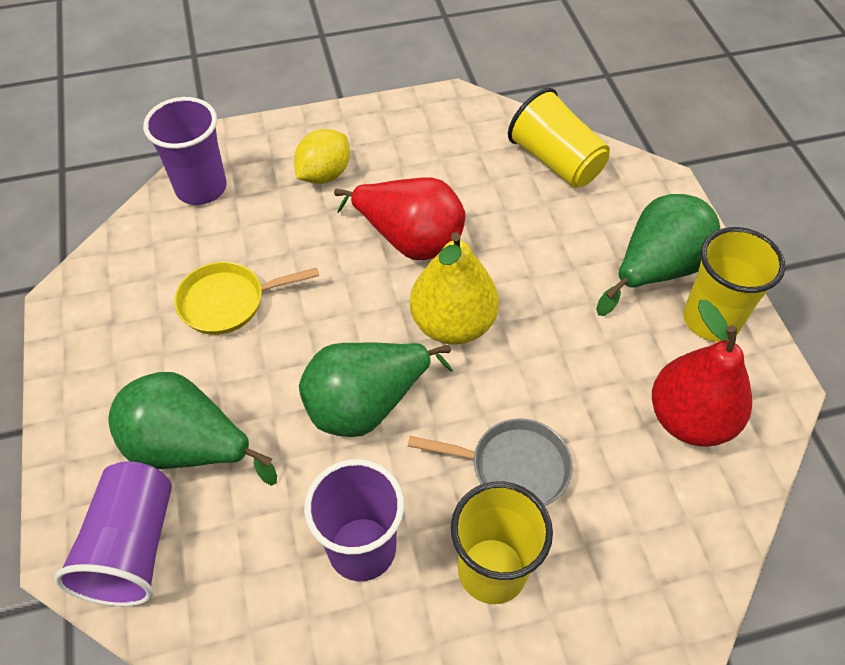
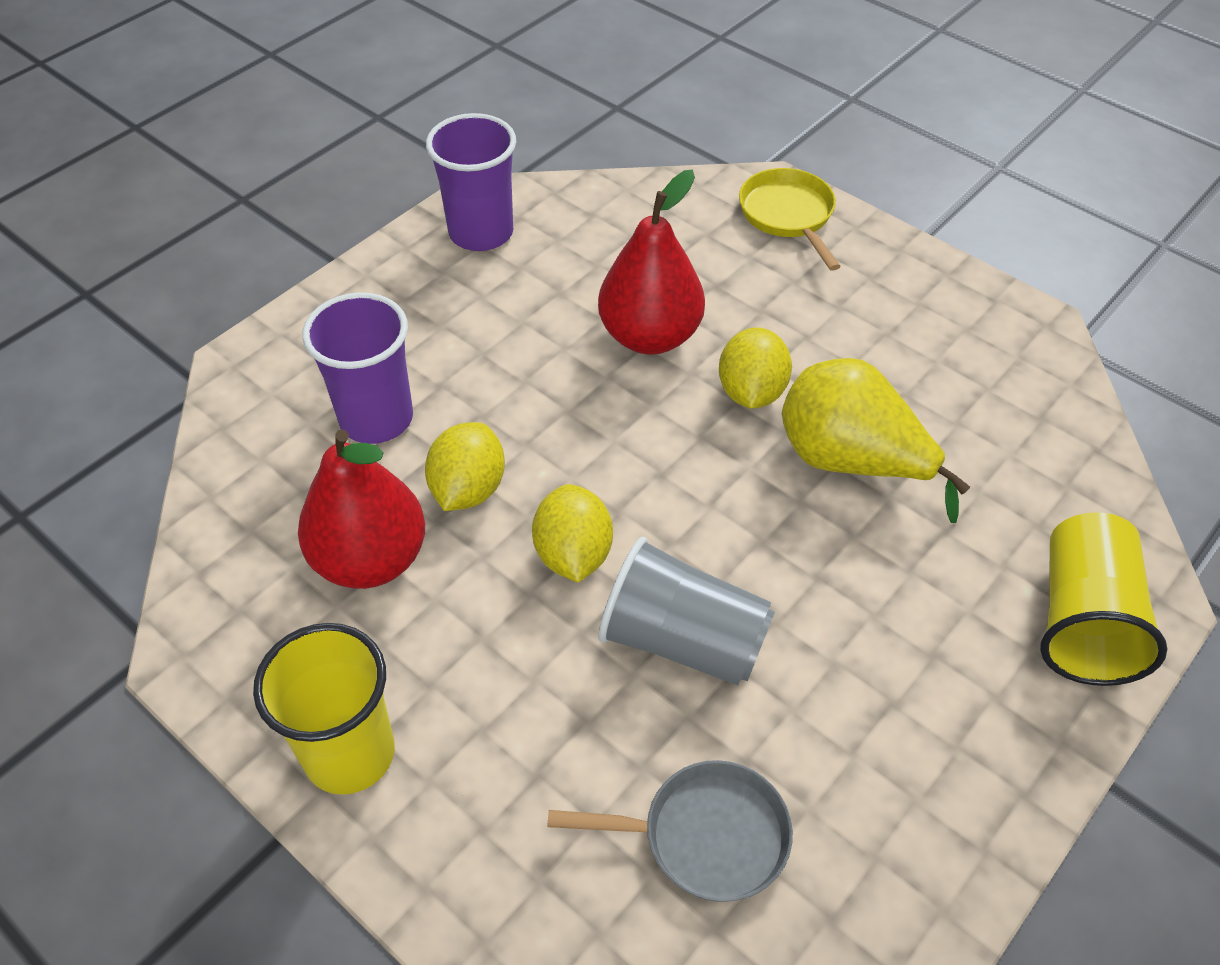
green pear: [108,372,277,485] [299,343,453,437] [596,194,720,316] = 3 -> none = 0
grey cup: none = 0 -> [598,537,775,685] = 1
purple cup: [54,461,172,606] [143,97,227,205] [304,459,404,581] = 3 -> [302,292,413,444] [426,113,516,251] = 2
yellow cup: [451,481,553,604] [508,88,610,188] [683,227,785,342] = 3 -> [253,623,395,795] [1040,512,1167,686] = 2
yellow lemon: [294,129,350,184] = 1 -> [425,422,505,511] [532,484,613,583] [719,328,792,409] = 3

